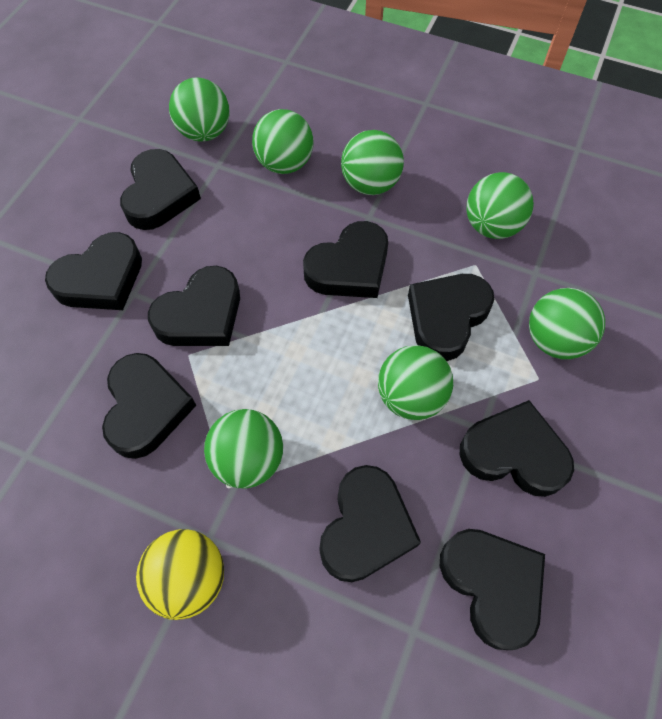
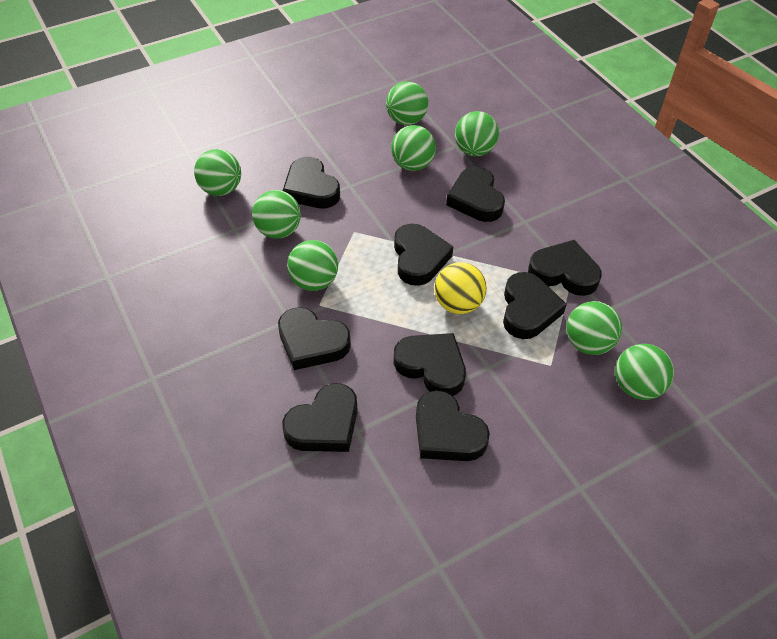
green ball: [169,77,229,142] [204,409,283,488] [252,109,314,174] [341,130,404,195] [378,345,453,420] [467,172,534,239] [529,288,605,359] = 7 -> [194,149,241,196] [252,190,301,239] [287,240,338,291] [386,81,428,125] [391,125,436,171] [455,111,499,156] [567,301,622,355] [615,344,674,400] = 8

